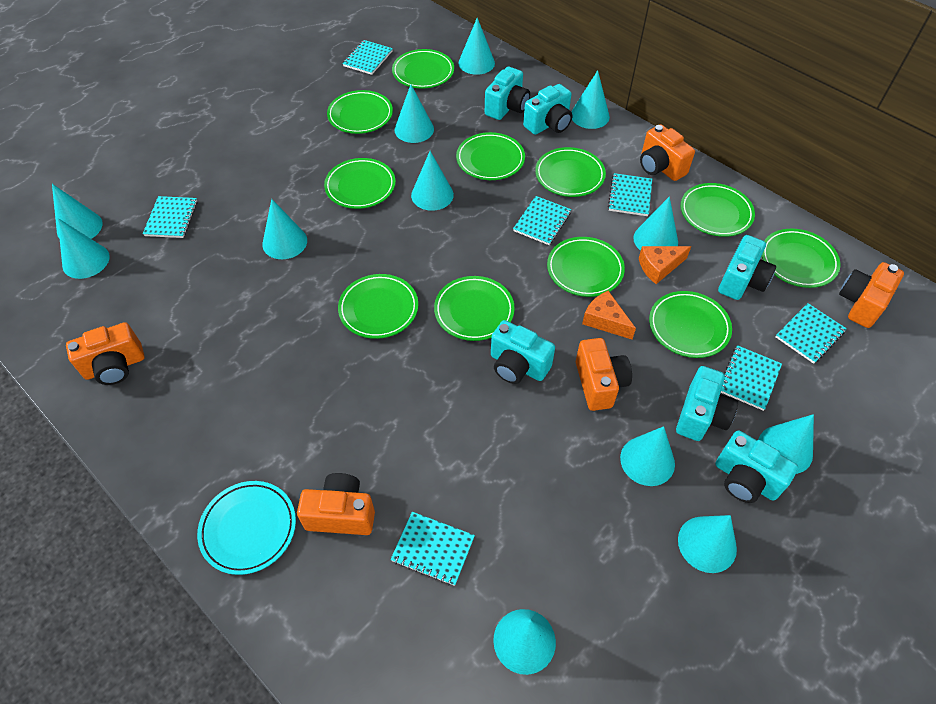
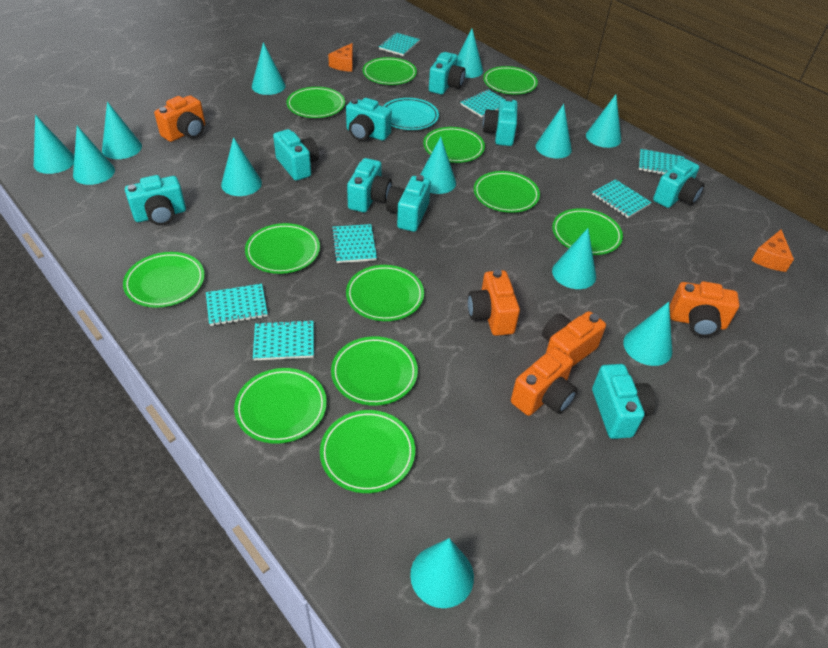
green plate: [324,158,396,209] [327,90,393,134] [338,274,418,339] [392,49,454,89] [434,276,515,341] [456,132,525,180] [535,147,606,197] [547,237,625,297] [649,291,732,358] [681,183,755,237] [762,229,840,288] = 11 -> [123,252,205,308] [234,368,327,444] [245,223,320,274] [287,87,345,118] [320,410,415,493] [331,336,418,406] [346,265,424,321] [363,57,417,85] [423,127,485,163] [474,171,540,213] [483,66,538,94] [552,208,623,255] = 12
turquoise camera: [485,67,530,120] [491,320,555,384] [523,84,572,135] [676,366,738,441] [715,430,798,503] [718,235,776,300] = 6 -> [125,175,186,225] [273,129,319,181] [346,98,392,141] [347,158,392,212] [386,175,431,232] [429,52,466,95] [483,97,517,146] [592,364,656,439] [653,159,705,208] = 9

